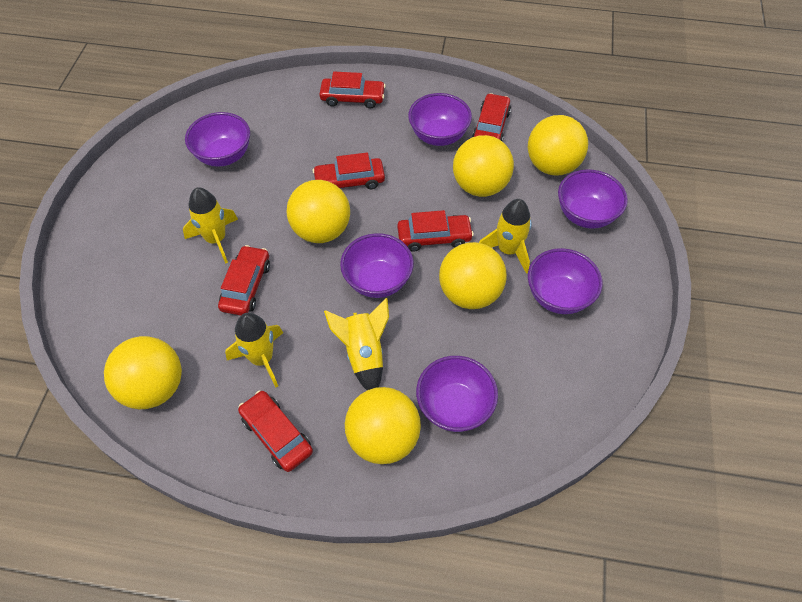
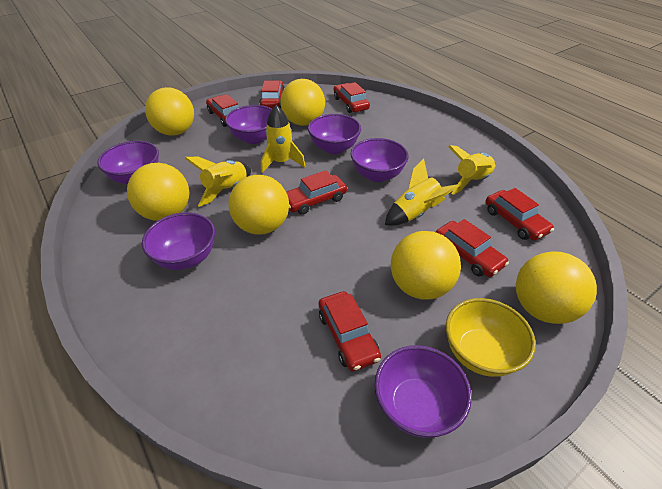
red car: [218,245,270,316] [238,390,313,472] [313,152,385,189] [319,72,386,109] [397,210,474,252] [472,93,511,142] = 6 -> [206,94,239,127] [259,81,284,109] [286,170,347,215] [318,291,381,372] [334,82,370,113] [436,219,509,277] [486,188,554,241] = 7
yellow bowl: none = 0 -> [446,298,536,377] = 1

